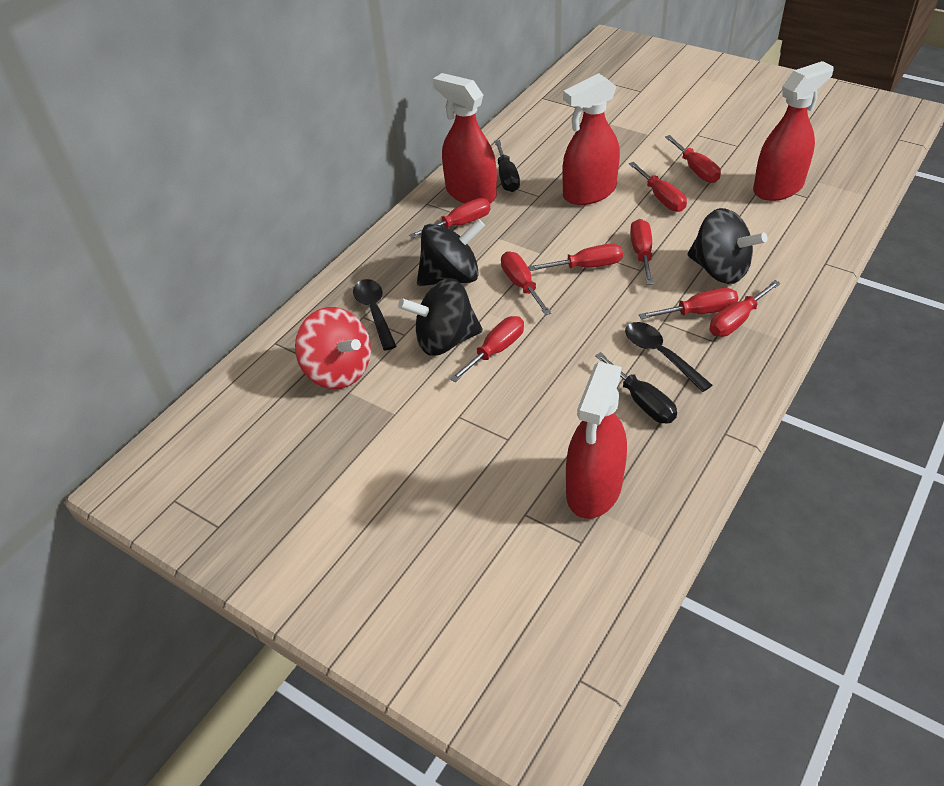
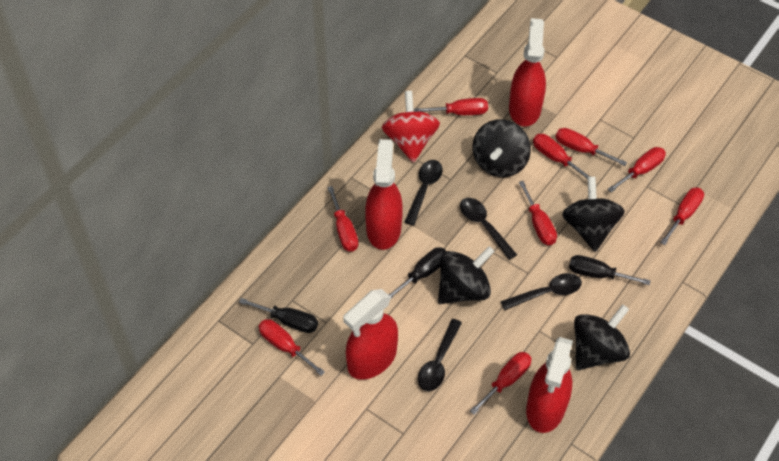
black screwdriver: [494,140,520,192] [595,352,677,424] = 2 -> [239,298,318,333] [388,247,447,299] [569,255,651,285] = 3
black spinning top: [398,278,483,356] [417,219,485,286] [687,208,768,284] = 3 -> [438,246,495,304] [472,119,531,177] [562,177,625,252] [574,304,630,370] = 4
black spoon: [353,279,397,351] [625,322,712,392] = 2 -> [405,160,443,225] [418,319,462,391] [460,198,517,260] [500,273,582,310] = 4

